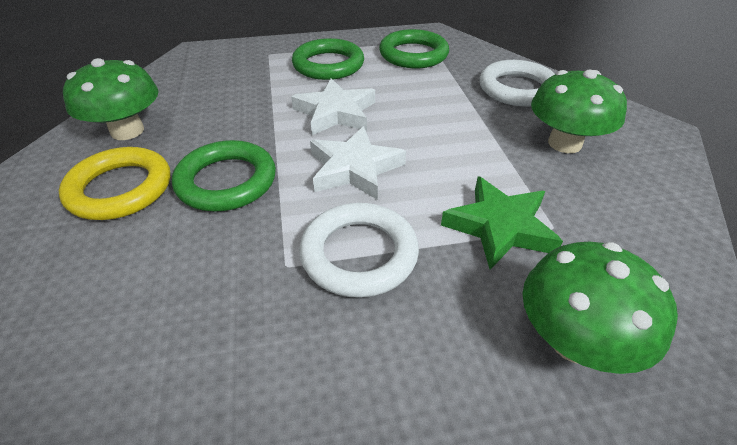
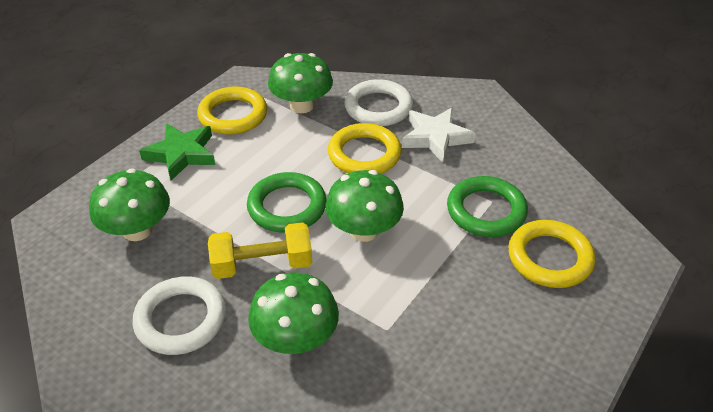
green mushroom: [63,58,158,140] [522,242,678,374] [531,70,627,153] = 3 -> [89,168,170,241] [248,272,339,354] [268,53,333,113] [325,170,404,242] = 4
green ring: [172,140,276,211] [292,38,364,80] [379,29,449,68] = 3 -> [247,172,327,233] [447,176,528,237] = 2
white star: [291,78,375,135] [310,126,406,200] = 2 -> [402,108,476,163] = 1
yellow dumbbell: none = 0 -> [208,222,313,279] = 1
yellow ring: [59,147,170,220] = 1 -> [197,87,267,135] [328,123,401,173] [508,220,596,288] = 3

